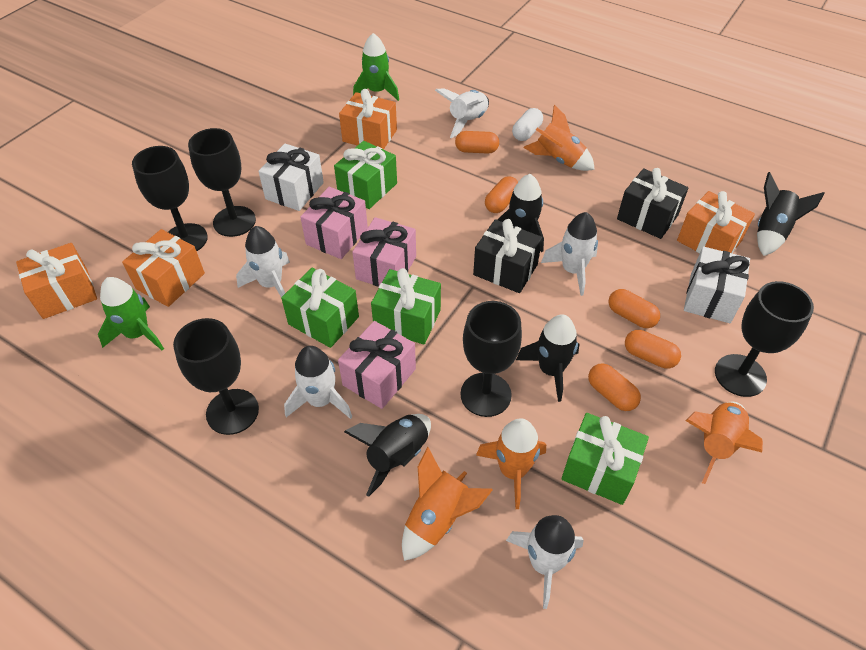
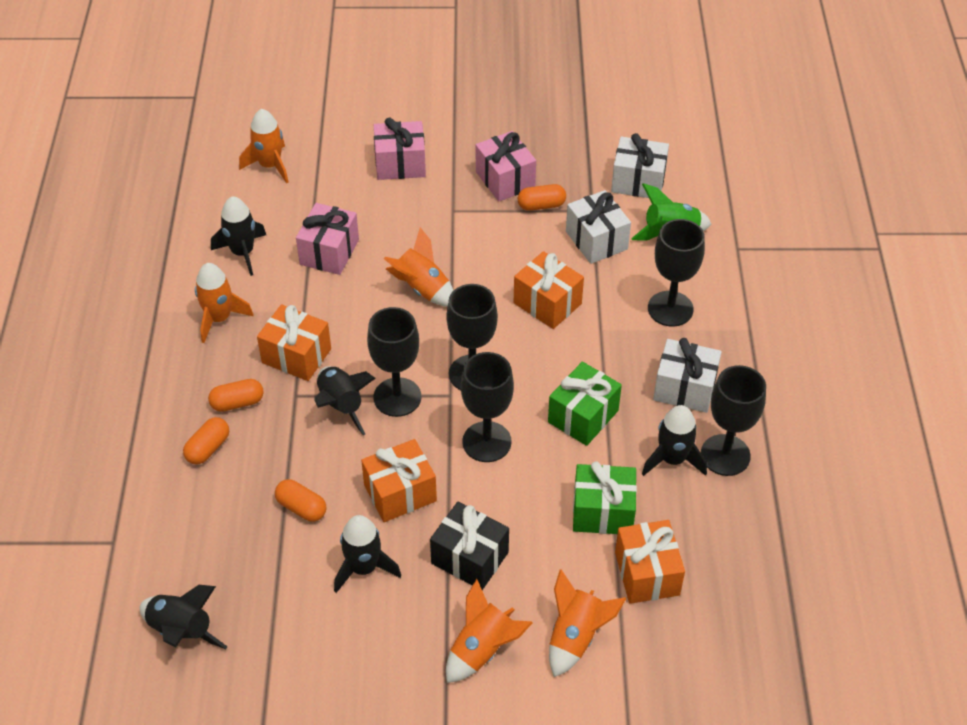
black gift: [473,219,542,293] [617,168,689,239] = 2 -> [430,502,509,590] = 1
black rocket: [344,414,431,497] [497,174,544,252] [516,314,579,402] [757,172,825,256] = 4 -> [139,585,228,649] [211,196,266,276] [314,366,376,435] [334,515,401,593] [642,405,707,476] = 5
green gift: [281,268,359,348] [334,141,397,209] [371,268,441,344] [561,413,649,505] = 4 -> [548,362,622,446] [573,461,637,534] = 2
green rocket: [98,277,164,350] [353,33,399,101] = 2 -> [631,183,712,241] = 1
orange capsule: [455,131,499,153] [485,176,518,213] [588,363,641,411] [608,289,660,328] [625,330,681,369] = 5 -> [183,417,229,464] [208,379,264,412] [275,479,327,522] [518,184,566,211] = 4
orange rocket: [402,447,493,561] [476,418,546,509] [523,105,595,171] [686,402,763,484] = 4 -> [195,263,254,343] [239,109,289,183] [384,227,454,307] [446,579,533,683] [549,569,626,677] = 5
white capsule: [512,108,543,141] = 1 -> none = 0
white gift: [258,144,324,211] [684,247,750,323] = 2 -> [566,190,631,264] [611,133,669,198] [653,338,722,413] = 3
white rocket: [236,226,290,297] [284,346,352,419] [435,89,489,138] [506,515,584,609] [541,212,598,296] = 5 -> none = 0

